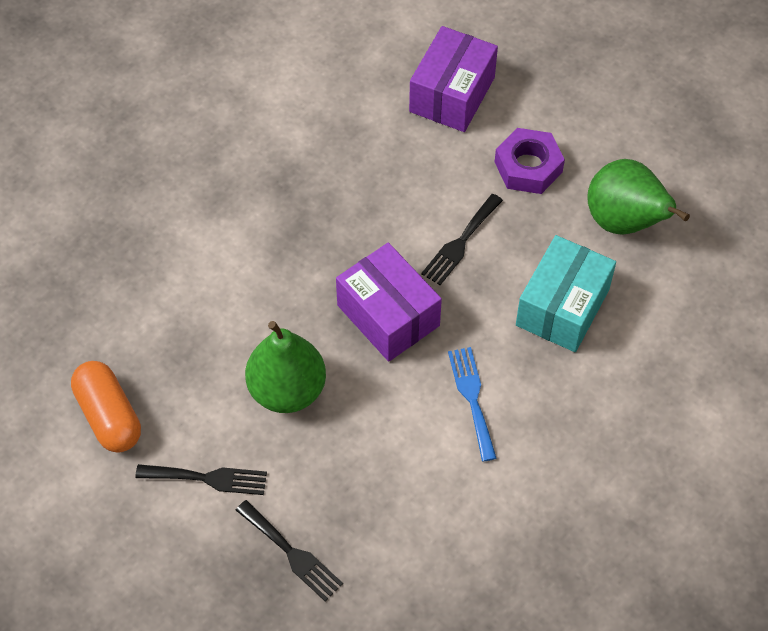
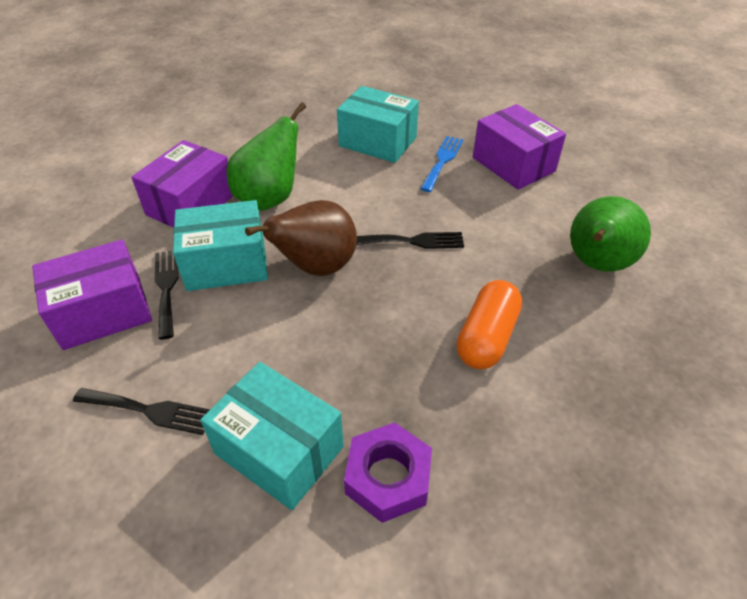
brown pear: none = 0 -> [245,200,357,276] = 1
purple box: [336,243,442,362] [409,26,498,132] = 2 -> [32,239,152,350] [131,140,233,228] [473,104,566,190] = 3
turquoise box: [516,235,616,352] = 1 -> [173,200,268,291] [200,362,344,510] [337,86,419,163] = 3

